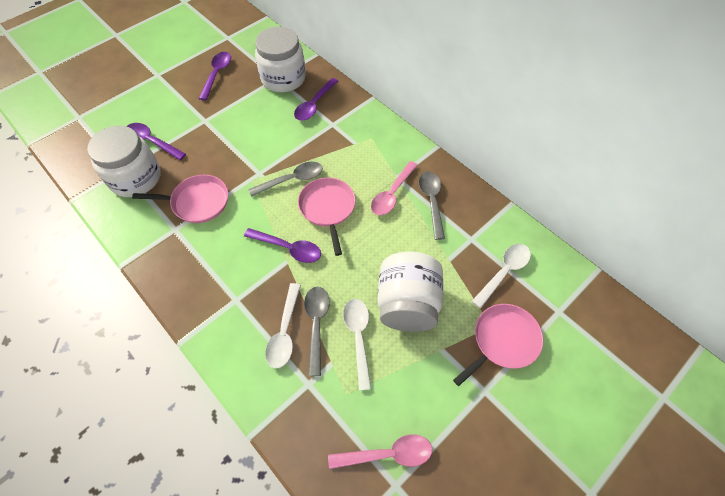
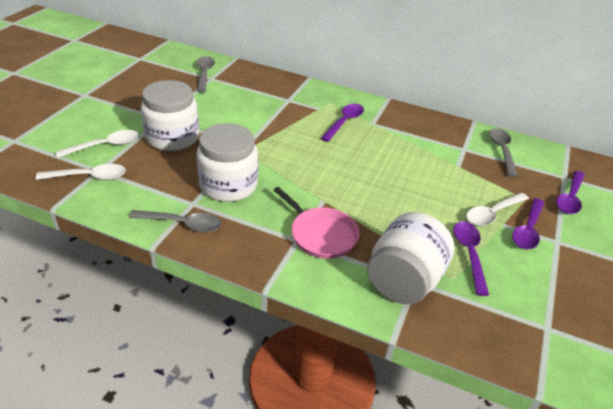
pink pan: [132,175,228,223] [298,178,356,256] [453,304,543,386] = 3 -> [274,187,359,259] = 1
pink spoon: [328,434,432,469] [371,161,418,215] = 2 -> none = 0

